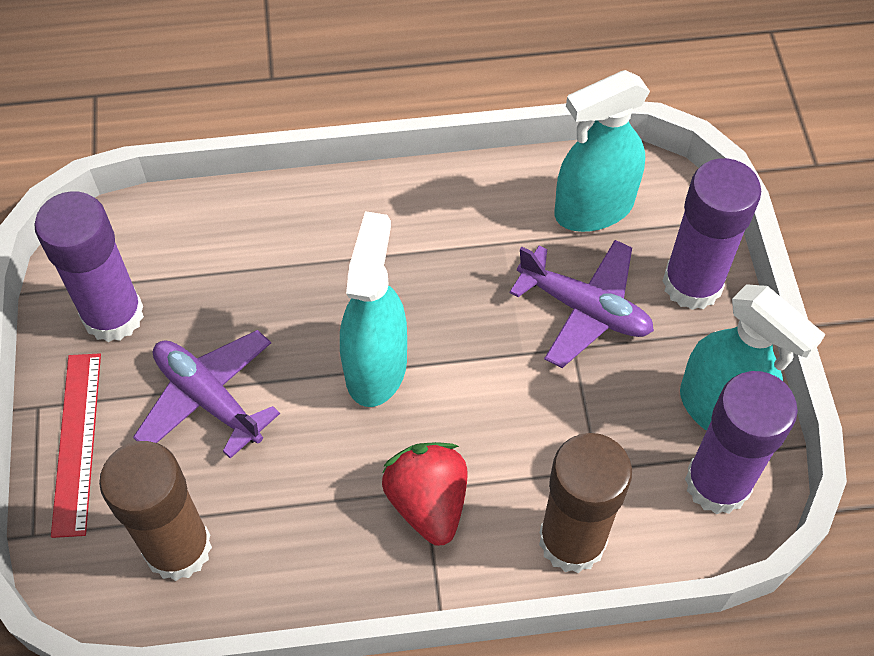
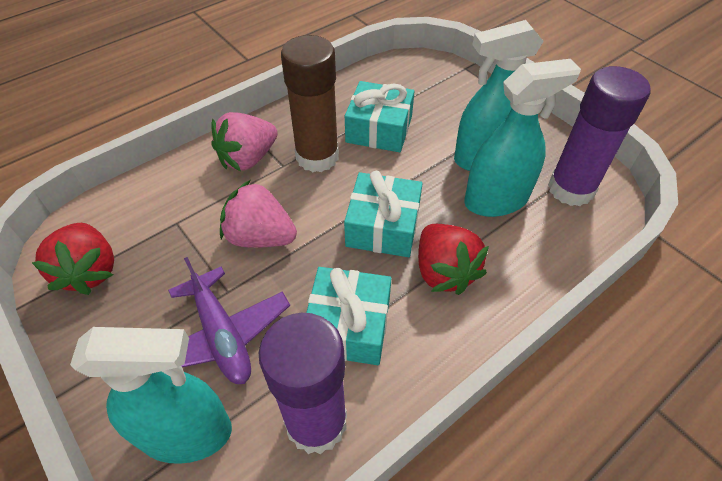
brown glue stick: [99,441,212,581] [539,433,632,573] = 2 -> [281,35,339,172] = 1
pink strawberry: none = 0 -> [211,112,278,171] [220,180,297,248] = 2
purple glue stick: [35,191,144,342] [663,158,761,310] [685,371,798,514] = 3 -> [259,313,347,454] [548,66,651,206] = 2
purple plane: [133,330,280,459] [510,240,654,368] = 2 -> [168,257,290,384] = 1
red ruler: [51,353,101,538] = 1 -> none = 0
red strawberry: [382,442,468,546] = 1 -> [32,223,114,295] [418,224,489,295] = 2
turquoise gift: none = 0 -> [306,267,391,365] [344,171,423,257] [345,81,415,152] = 3

